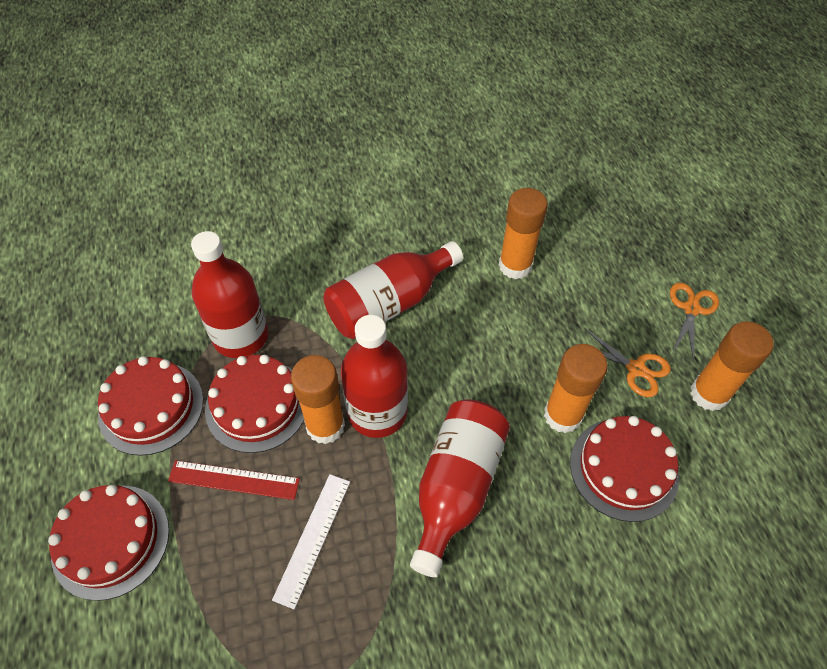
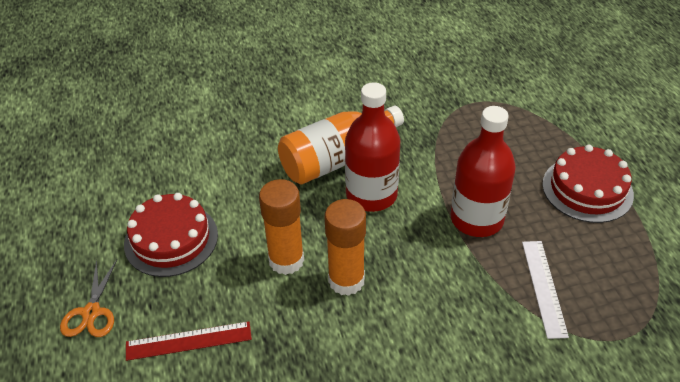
orange bottle: none = 0 -> [278,106,404,184] = 1
orange glue stick: [291,355,345,444] [499,188,548,279] [544,344,608,433] [690,321,774,411] = 4 -> [259,179,304,275] [325,199,366,296] = 2
orange scissors: [574,329,671,397] [670,283,719,361] = 2 -> [60,259,117,337] = 1
red bottle: [191,231,268,358] [323,241,463,339] [341,315,408,438] [410,399,510,577] = 4 -> [345,82,400,212] [451,106,516,237] = 2
red cake: [48,485,169,601] [98,356,203,456] [205,355,304,453] [570,416,679,522] = 4 -> [124,193,218,277] [542,144,634,223] = 2

